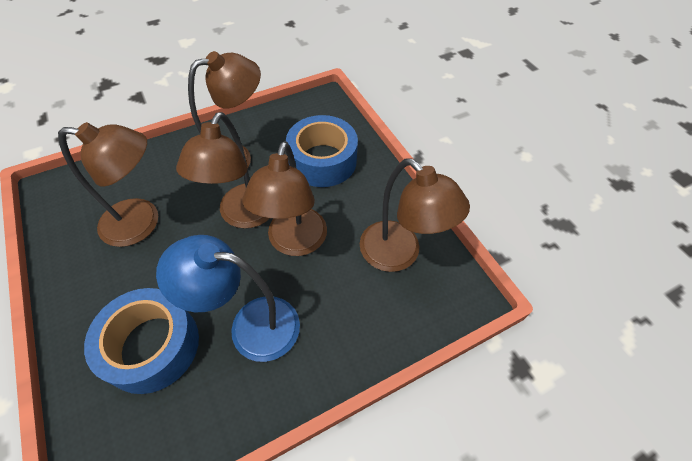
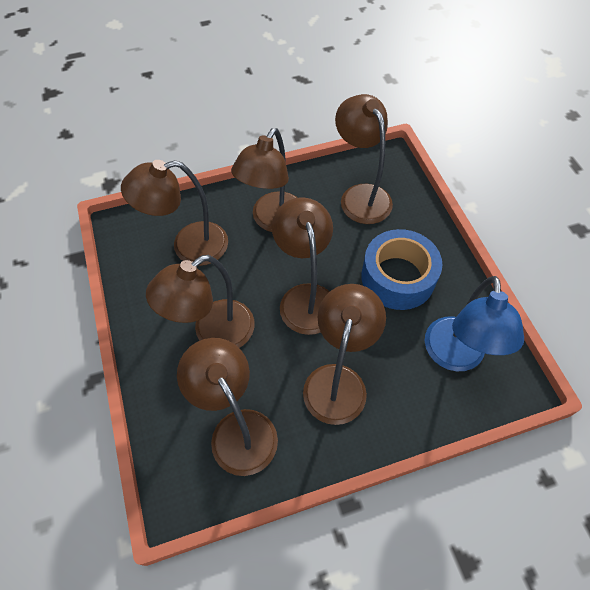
blue tape: [84,288,199,394] [286,115,358,187] = 2 -> [361,229,442,310] = 1
brown lamp: [58,122,158,247] [176,112,270,229] [188,51,261,168] [242,141,327,256] [360,158,470,272] = 5 -> [121,160,228,266] [146,255,254,348] [177,338,278,476] [231,128,298,232] [272,197,333,335] [303,284,386,425] [335,94,393,224] = 7

